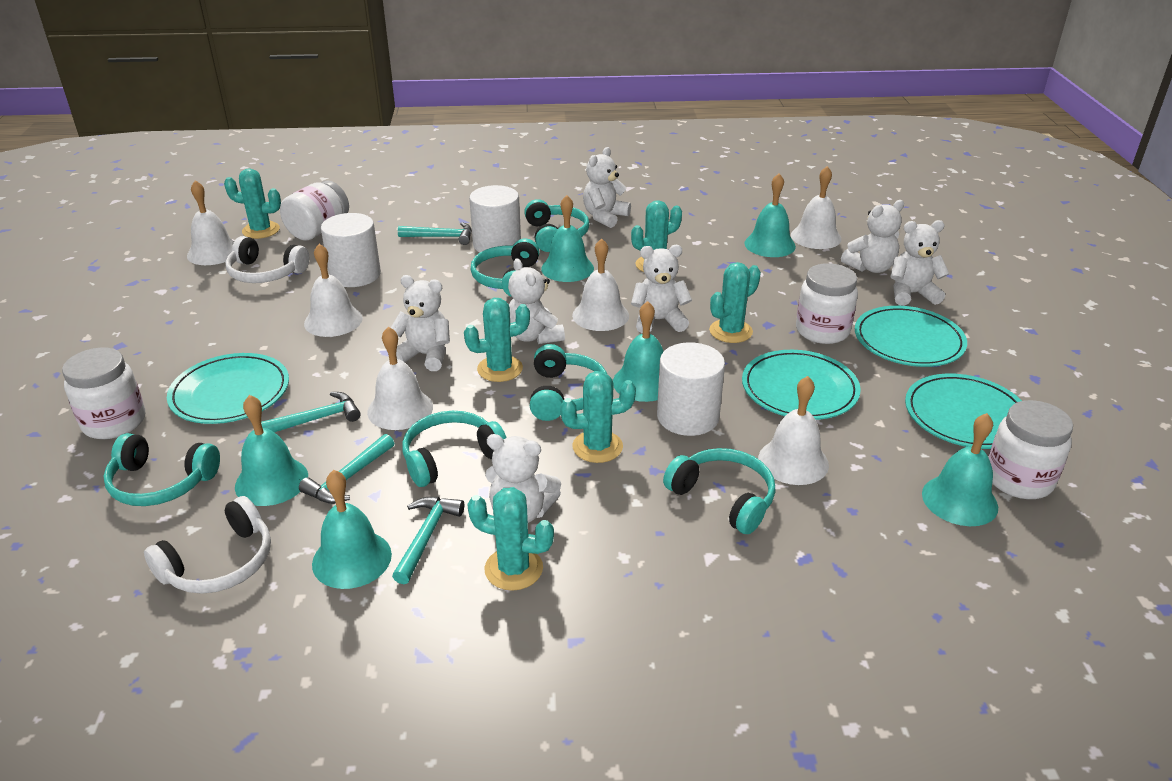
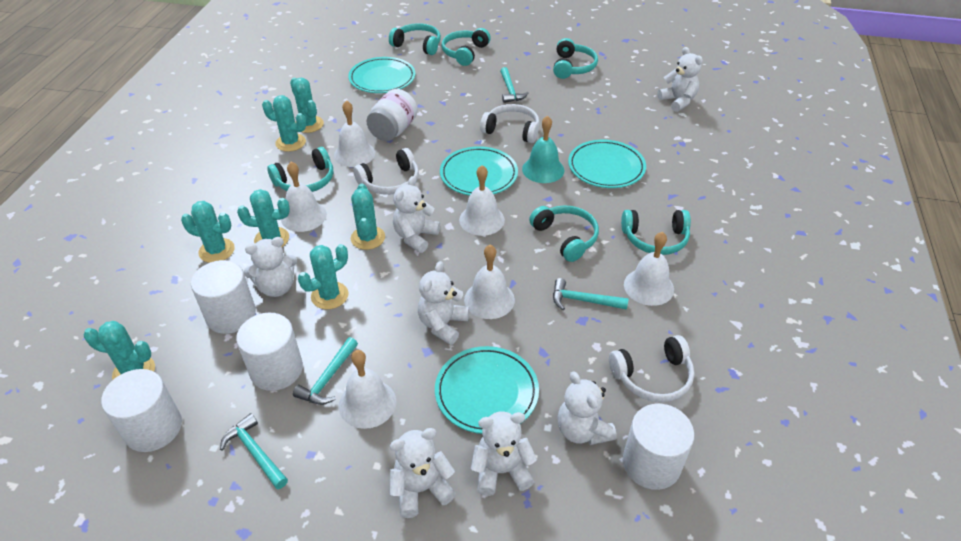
turquoise bell: [235,395,308,506] [312,470,392,589] [541,195,594,282] [613,301,664,402] [744,174,796,257] [922,413,998,526] = 6 -> [522,116,564,183] = 1
turquoise cactus: [224,168,281,239] [464,298,530,382] [467,487,554,591] [560,371,636,463] [631,200,682,272] [709,262,761,343] = 6 -> [84,321,155,380] [181,201,235,263] [237,189,290,247] [262,95,306,152] [290,78,324,133] [298,244,349,309] [351,184,385,250] = 7
white cylinder: [321,213,381,287] [469,185,521,253] [657,342,725,436] = 3 -> [101,369,182,452] [191,260,256,334] [236,313,303,391] [623,404,694,490] = 4
white headphones: [144,496,271,594] [225,236,309,283] = 2 -> [353,148,419,195] [480,104,540,143] [609,335,695,402] = 3
white jar: [62,347,145,439] [280,180,349,241] [796,263,858,344] [988,400,1073,499] = 4 -> [366,89,418,141] = 1

